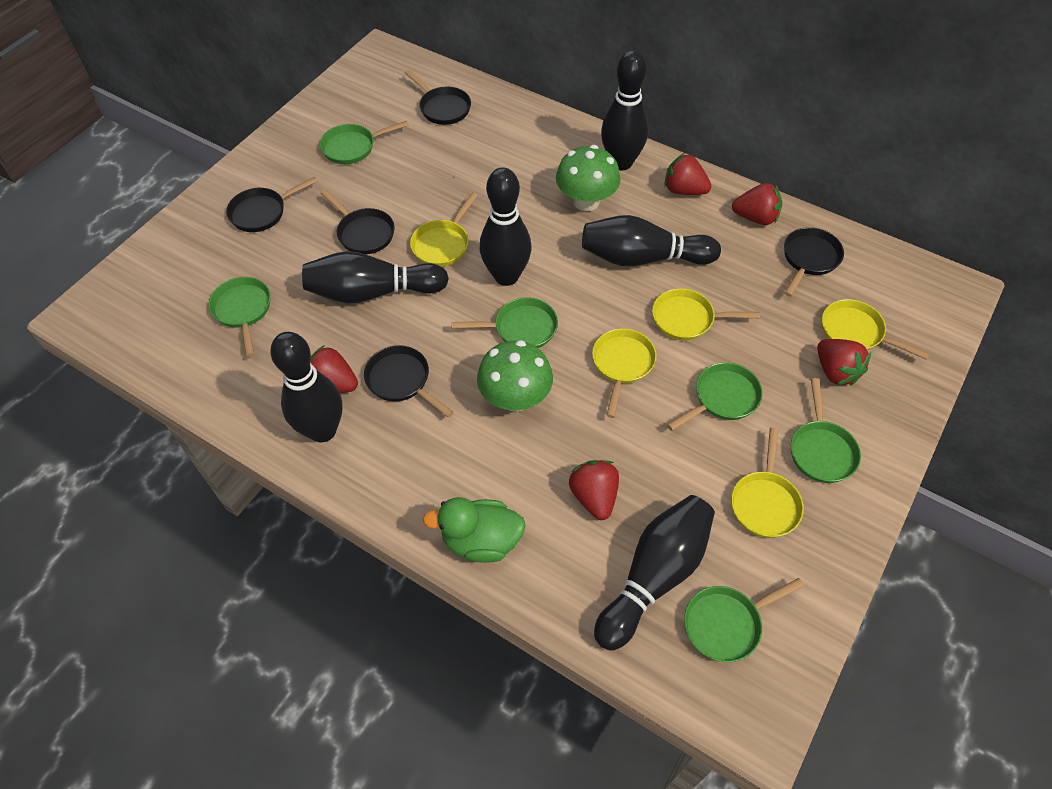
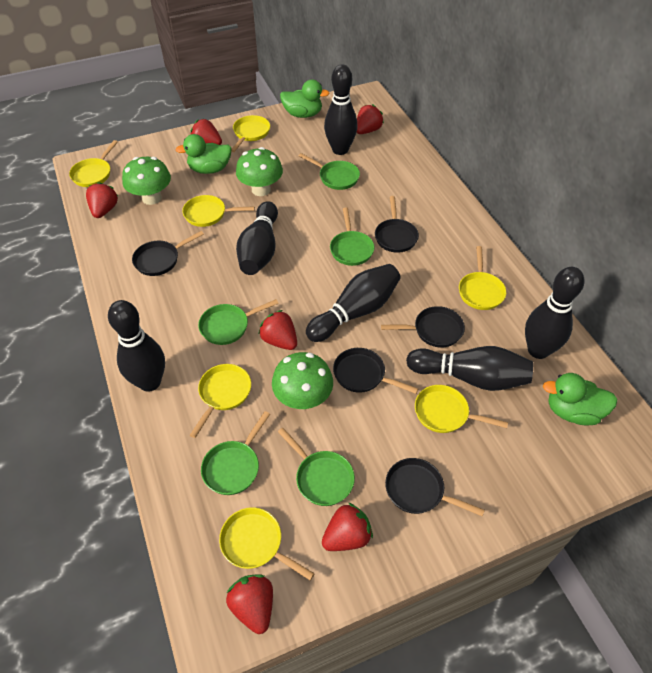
green duck: [423,497,526,563] = 1 -> [175,134,232,174] [280,79,330,118] [543,373,618,426] = 3
green mushroom: [477,340,553,412] [556,145,621,211] = 2 -> [122,157,171,205] [236,147,283,196] [272,352,333,409] = 3
green pan: [209,277,271,357] [320,121,409,164] [451,297,558,348] [667,362,763,431] [684,578,804,662] [791,378,861,483] = 6 -> [198,299,279,345] [201,411,270,495] [278,428,355,506] [299,153,360,190] [330,207,375,266] = 5
red strawberry: [310,345,358,393] [569,460,619,520] [664,153,711,195] [732,183,782,225] [817,339,871,385] = 5 -> [86,182,118,218] [191,119,222,145] [226,575,273,634] [258,310,297,350] [322,503,373,551] [357,104,384,134] = 6
yellow pan: [410,193,478,267] [592,328,657,418] [652,288,760,340] [731,427,804,538] [822,299,930,360] = 5 -> [69,140,118,187] [182,195,255,227] [190,364,251,438] [219,507,315,580] [231,115,270,152] [415,385,508,433] [459,246,506,310] = 7

